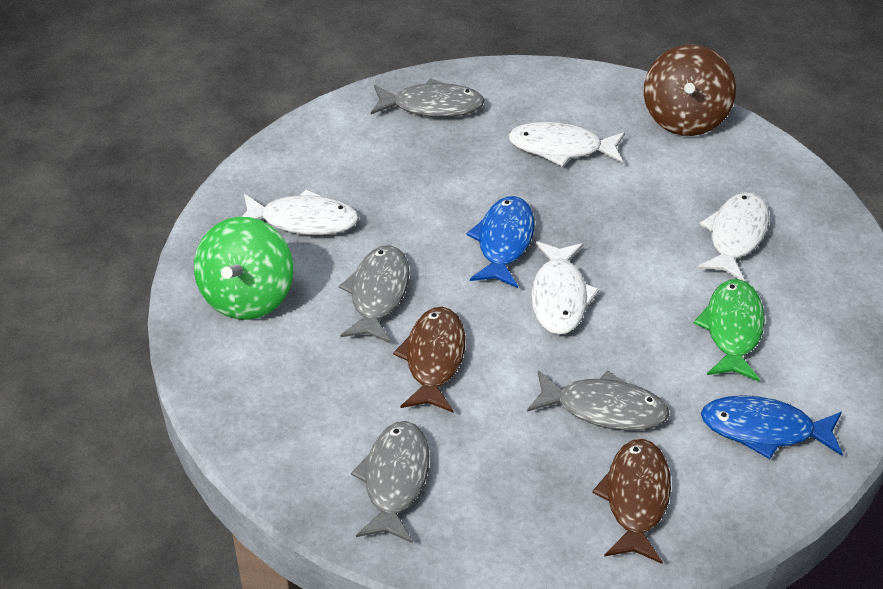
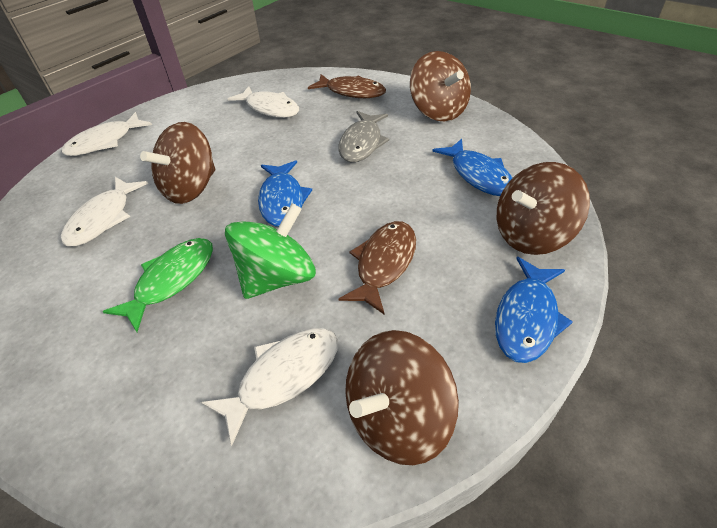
blue fish: [467,196,535,288] [701,395,843,459] = 2 -> [258,160,312,227] [432,139,512,196] [495,257,573,363] = 3
brown spinning top: [644,44,736,136] = 1 -> [140,122,215,204] [345,330,459,465] [410,51,471,121] [497,162,590,255] = 4
grey fish: [339,245,410,344] [351,421,429,543] [371,78,485,117] [527,370,669,430] = 4 -> [338,111,389,162] = 1

